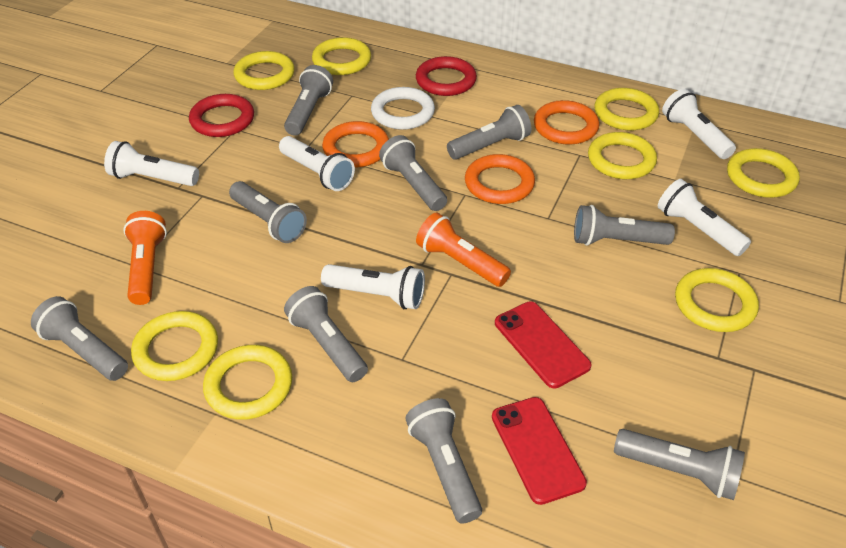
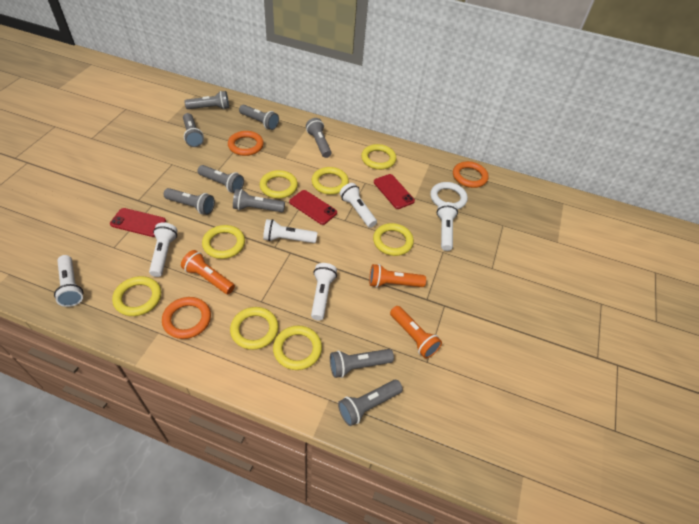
orange flashlight: [123,211,167,305] [416,212,511,287] = 2 -> [181,250,235,294] [369,264,426,288] [390,306,442,359] = 3
red phone: [492,397,587,505] [495,301,591,388] = 2 -> [110,208,166,237] [289,190,337,225] [374,174,415,209] = 3
red ring: [189,94,254,137] [416,56,477,96] = 2 -> none = 0
white flashlight: [104,141,199,186] [279,136,355,191] [321,264,425,309] [658,179,751,256] [662,89,736,159] = 5 -> [54,255,83,307] [149,222,178,277] [263,219,317,243] [311,263,337,320] [340,183,377,228] [437,202,458,251] = 6

